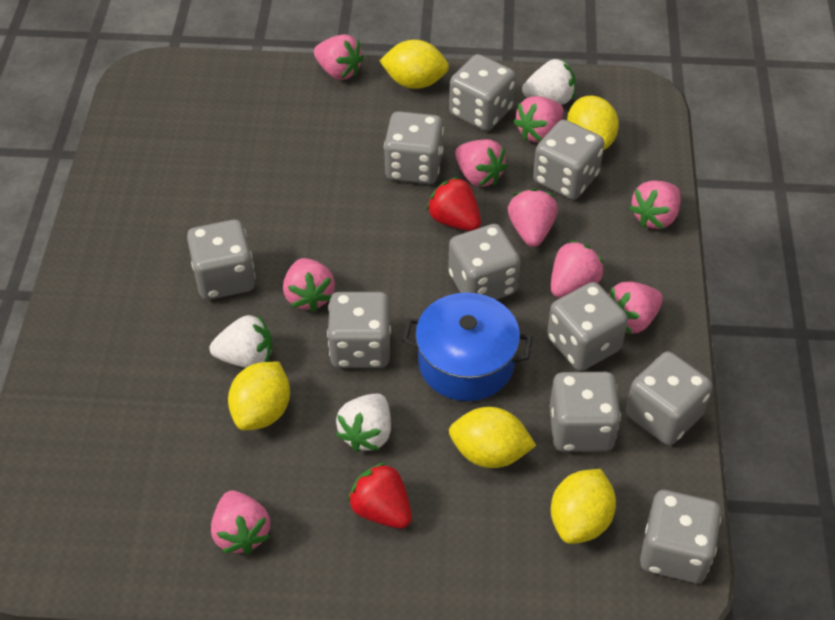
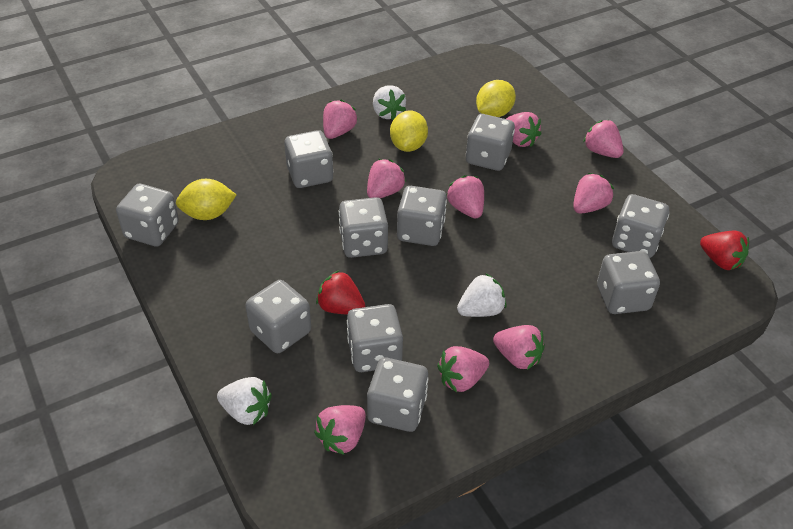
blue pot: [402,293,533,401] = 1 -> none = 0
yellow lemon: [228,362,290,430] [379,40,449,89] [449,407,536,468] [551,469,616,544] [567,96,619,150] = 5 -> [176,179,236,220] [390,111,428,152] [476,80,516,117] = 3

